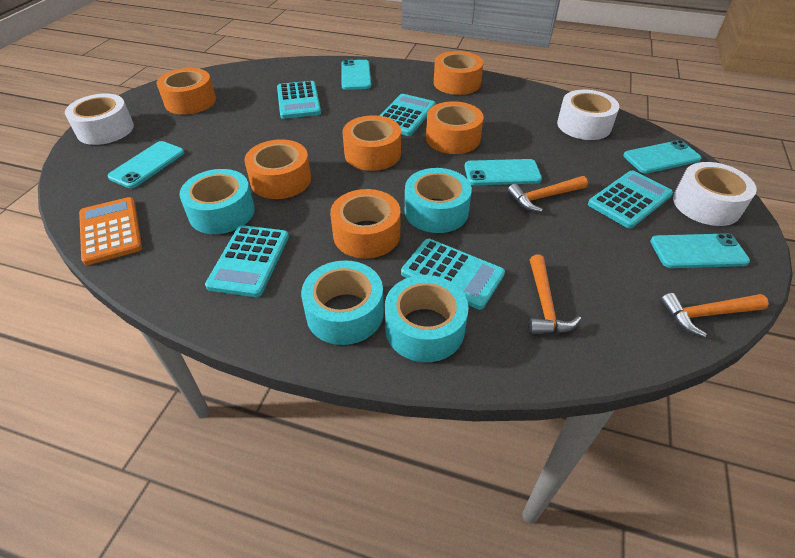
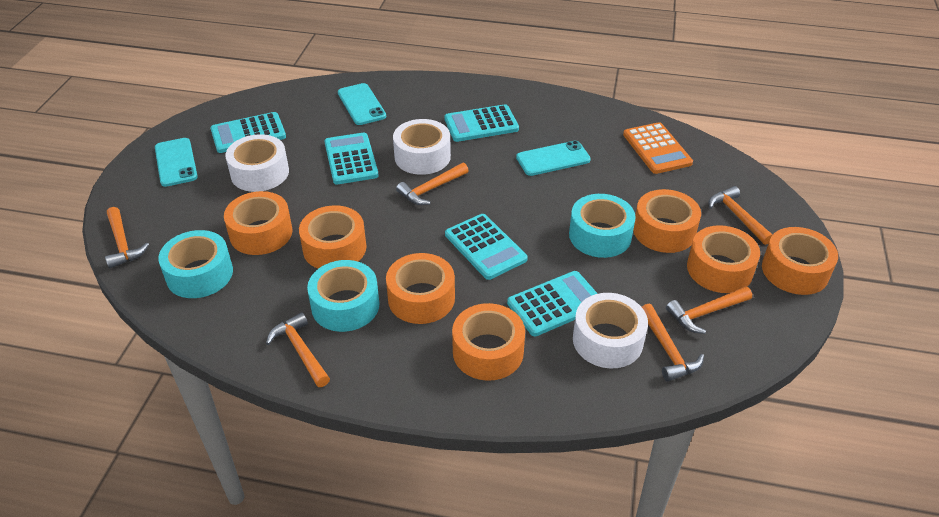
orange hammer: [507,176,588,212] [528,255,581,334] [660,293,769,337] = 3 -> [105,207,149,268] [266,312,330,387] [396,163,469,205] [642,304,704,381] [666,287,752,334] [709,186,773,245] = 6
orange tape: [157,68,216,115] [244,139,311,199] [330,189,400,259] [342,115,401,171] [426,101,484,154] [434,51,483,95] = 6 -> [224,191,292,255] [299,205,367,269] [386,253,455,324] [452,303,525,381] [633,189,701,253] [687,225,760,293] [762,227,838,295] = 7
turquoise phone: [108,141,184,188] [341,60,371,90] [465,159,542,185] [624,140,701,174] [650,233,750,268] = 5 -> [155,138,198,187] [338,83,386,125] [516,141,591,176] = 3
turquoise tape: [179,169,255,234] [301,260,384,345] [385,275,468,362] [405,168,472,233] = 4 -> [158,230,233,298] [307,260,379,332] [569,194,636,258] = 3

